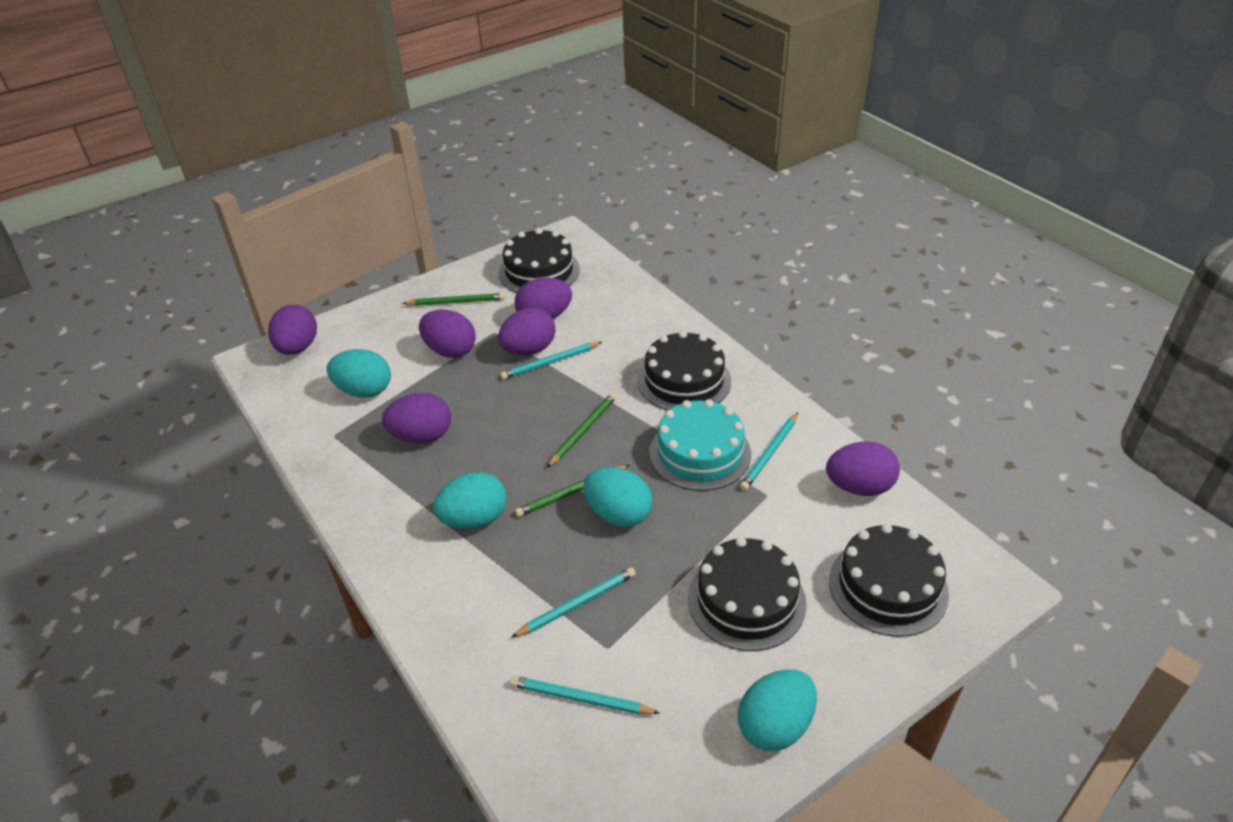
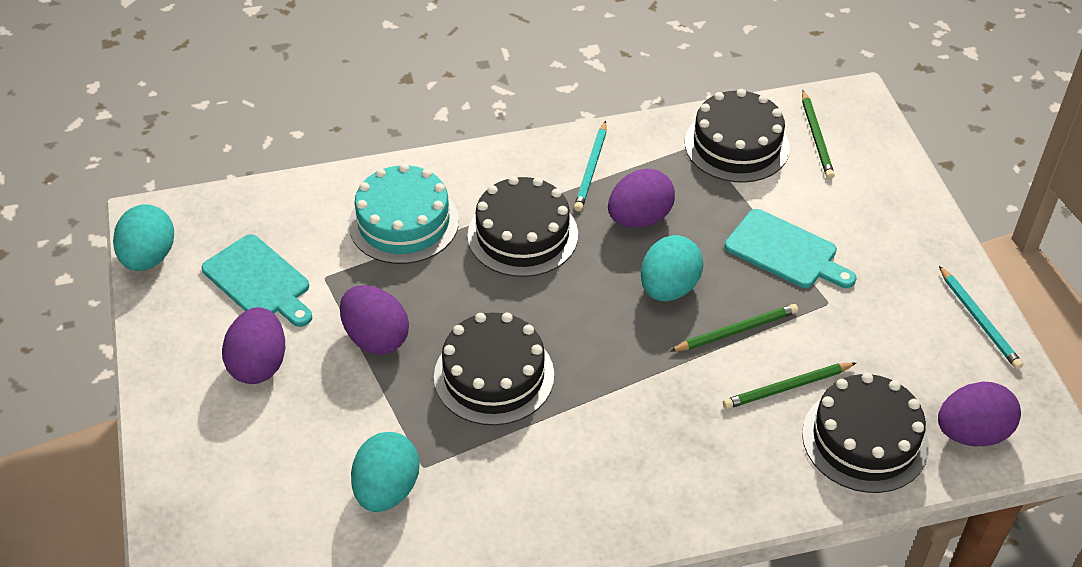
purple egg: [268,305,317,355] [382,393,451,443] [419,310,476,358] [498,307,556,355] [514,277,572,319] [826,442,900,496] = 6 -> [222,307,285,384] [340,285,409,355] [608,168,675,228] [938,382,1021,446] = 4
turquoise cutting board: none = 0 -> [202,234,312,327] [725,209,857,288] = 2
turquoise egg: [327,349,391,398] [433,472,507,529] [584,467,653,527] [738,669,817,751] = 4 -> [113,204,174,271] [351,432,420,512] [641,235,703,301] = 3
turquoise pencil: [500,342,602,380] [510,676,660,714] [511,567,636,638] [740,413,798,491] = 4 -> [574,121,607,212] [939,266,1023,369] = 2

